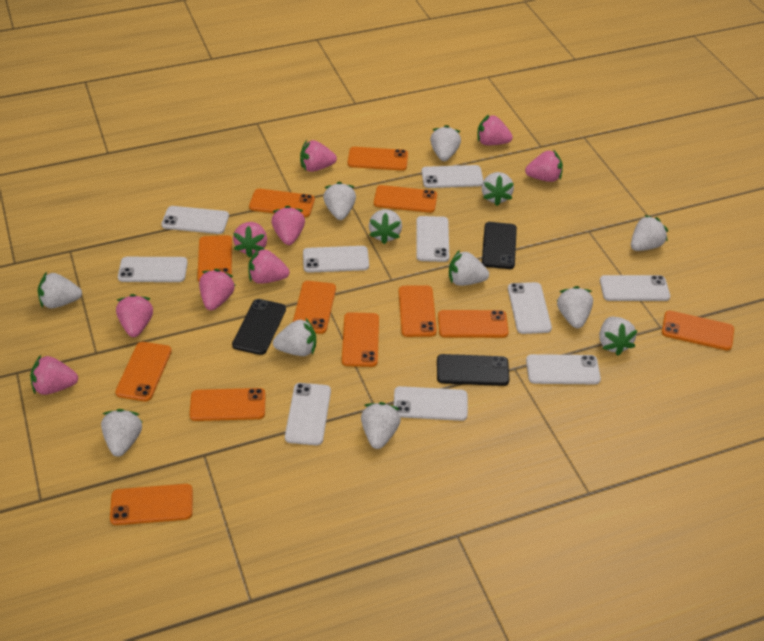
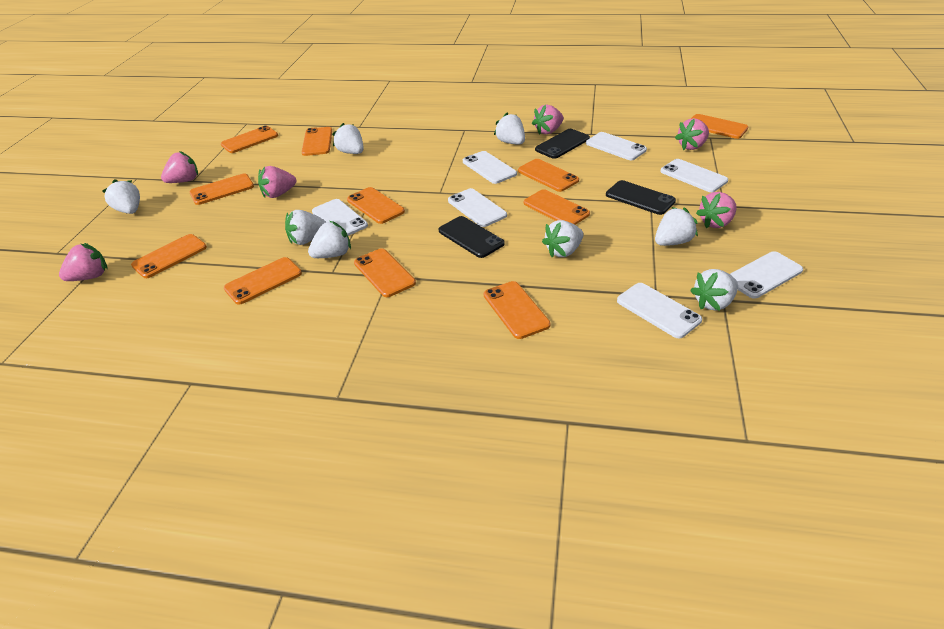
orange phone: [110,484,193,525] [115,342,172,401] [189,388,266,421] [197,235,232,282] [249,189,315,217] [293,281,336,334] [342,312,379,367] [348,147,408,171] [374,185,437,213] [399,285,437,337] [438,310,509,338] [662,311,734,351] = 12 -> [131,234,207,278] [190,174,254,205] [221,126,278,153] [224,257,302,305] [302,127,332,156] [347,187,405,224] [354,248,416,297] [484,281,551,339] [518,159,579,192] [524,189,590,225] [691,114,748,139] = 11
pink strawberry: [30,355,78,395] [116,294,153,337] [199,269,236,311] [233,222,267,258] [248,248,290,284] [272,206,305,245] [300,140,337,172] [477,114,513,145] [525,150,563,182] = 9 -> [59,243,107,281] [161,151,198,183] [258,166,296,198] [532,105,563,135] [675,118,709,150] [696,192,737,228] = 6
white phone: [118,257,188,282] [161,206,229,234] [285,383,331,445] [303,246,369,273] [393,386,468,421] [416,216,449,262] [421,165,484,188] [508,282,552,334] [526,354,601,384] [600,275,670,301] = 10 -> [312,199,368,236] [448,188,507,227] [463,151,517,184] [586,132,647,160] [617,283,702,338] [660,159,728,192] [730,251,803,299] = 7
white strawberry: [38,272,82,308] [101,409,143,457] [273,318,316,356] [323,182,356,220] [361,402,401,449] [369,209,402,244] [430,125,461,161] [449,250,489,286] [482,172,514,206] [557,286,593,328] [599,317,638,356] [631,215,668,251] = 12 -> [102,179,140,214] [285,210,326,245] [308,221,351,258] [332,123,364,154] [494,112,525,144] [542,220,583,257] [655,207,698,246] [690,269,738,311] = 8

